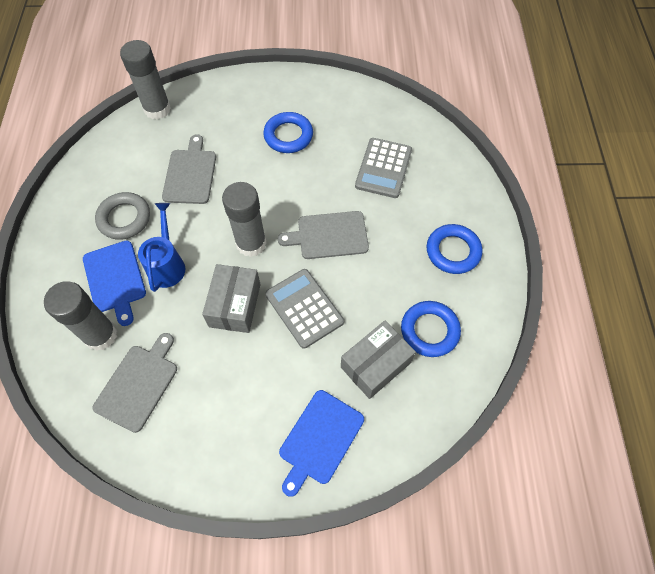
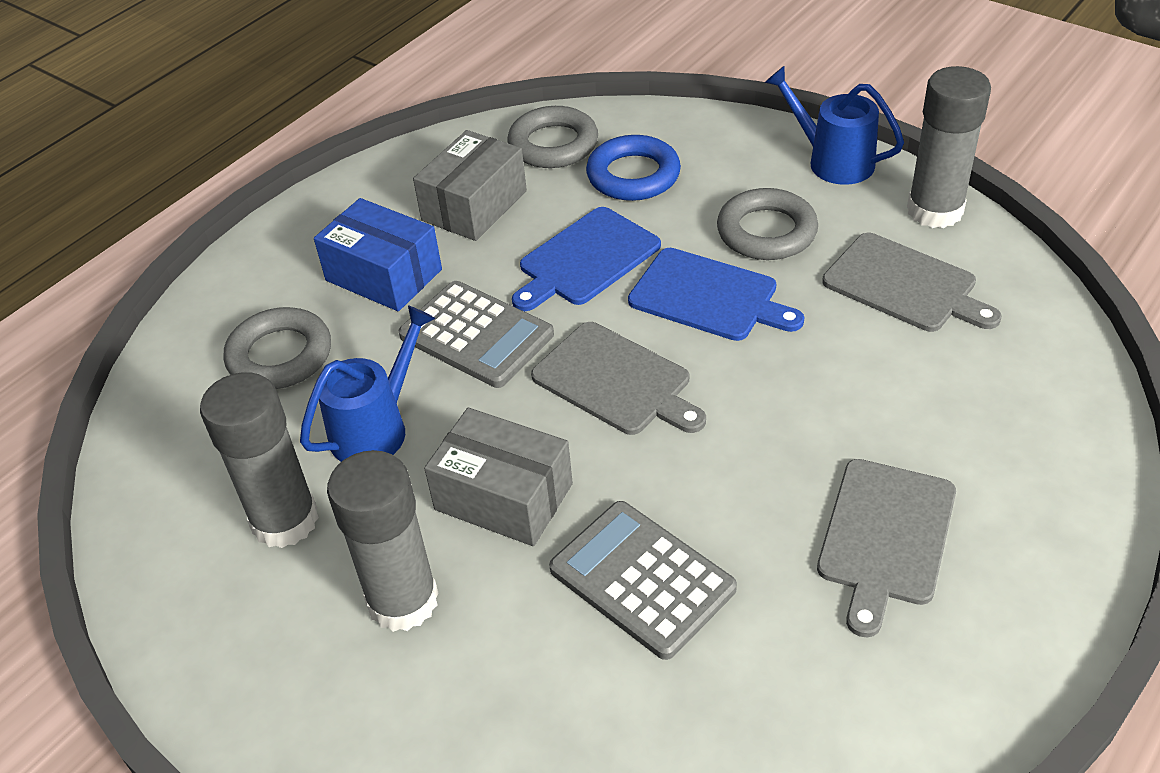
blue box: none = 0 -> [314,198,442,311] = 1
blue ring: [263,112,313,153] [401,301,461,357] [426,224,482,274] = 3 -> [586,135,681,201] = 1
blue watering can: [138,203,185,292] = 1 -> [300,305,435,462] [765,66,904,185] = 2
grey ring: [95,192,150,240] = 1 -> [224,307,331,389] [508,106,598,168] [717,188,818,260] = 3

